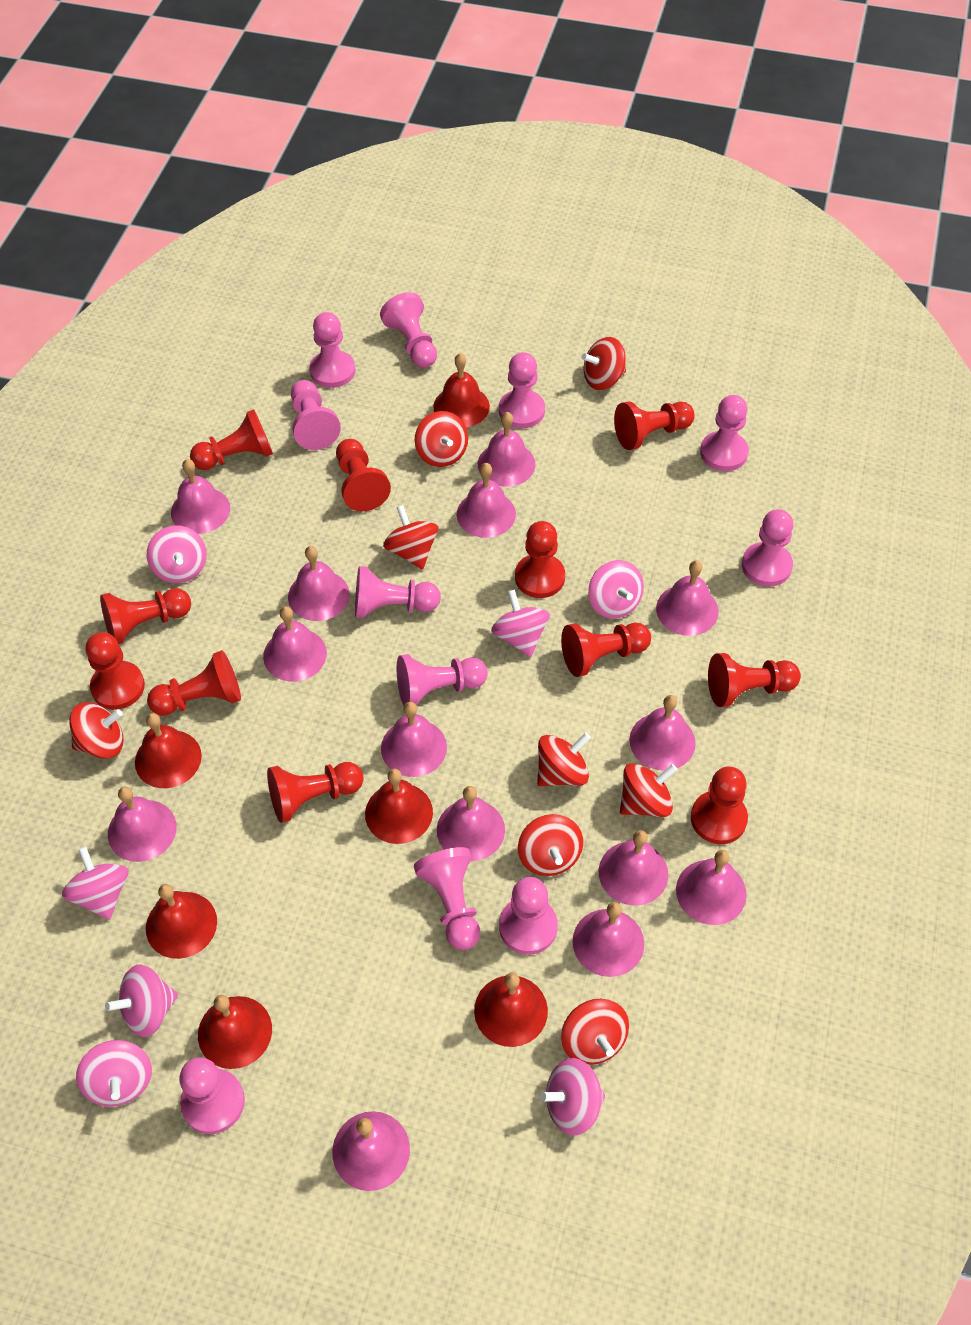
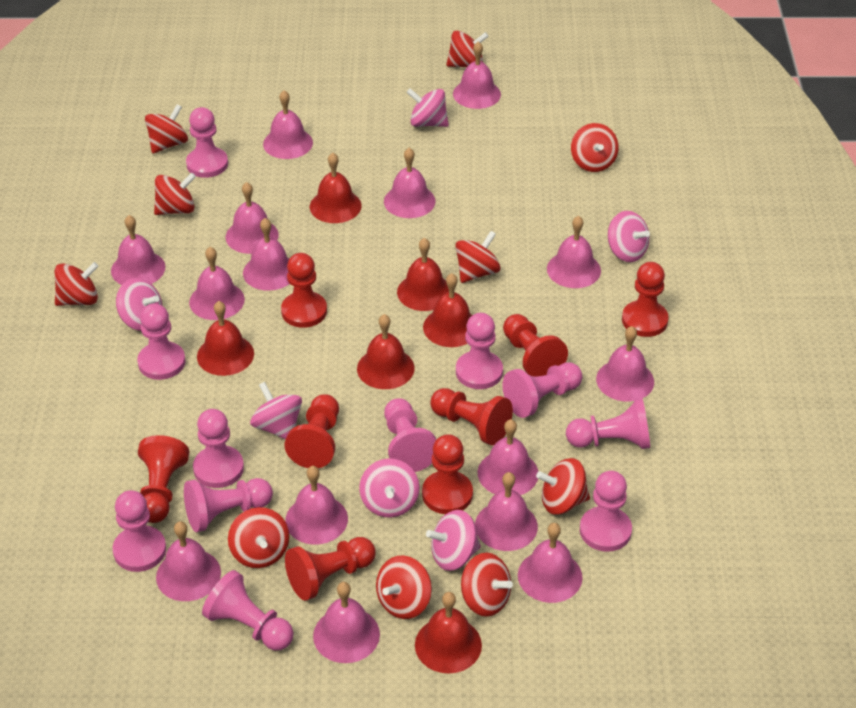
pink bell: [108,787,176,862] [171,459,230,534] [263,606,327,682] [288,546,350,621] [332,1111,410,1191] [381,702,447,777] [437,786,505,861] [457,463,516,538] [478,412,535,487] [573,902,644,977] [599,830,668,905] [629,695,696,770] [656,561,719,636] [676,850,747,925] = 14 -> [111,215,166,285] [156,521,221,601] [189,247,245,320] [225,182,279,254] [243,218,290,291] [263,90,313,159] [285,466,348,545] [313,582,380,663] [384,148,436,218] [453,41,501,109] [475,472,538,551] [478,419,538,495] [518,523,583,603] [547,216,601,288] [596,326,654,402] = 15
pink spinning top: [62,846,128,920] [76,1040,152,1107] [105,965,178,1037] [147,525,207,583] [491,589,550,657] [540,1058,605,1135] [588,560,644,619] = 7 -> [116,278,162,331] [250,382,302,440] [359,458,420,518] [406,88,449,127] [426,510,481,571] [608,211,650,262] = 6
red pawn: [85,632,145,710] [100,588,191,644] [147,650,241,716] [190,409,273,470] [267,762,364,823] [336,439,391,511] [515,521,565,598] [561,623,651,677] [614,401,695,450] [691,766,748,844] [708,653,801,707] = 11 -> [138,435,189,523] [281,253,327,328] [285,394,339,468] [285,537,375,601] [422,434,473,514] [430,388,513,445] [503,314,568,377] [622,262,669,337] = 8
red spinning top: [69,702,124,759] [383,505,438,569] [415,411,468,467] [518,814,583,876] [537,733,591,786] [561,999,629,1065] [582,337,626,390] [620,763,677,817] = 8 -> [55,262,98,306] [145,104,188,154] [154,173,196,215] [228,507,289,568] [376,556,432,619] [446,31,489,67] [455,231,501,283] [461,553,513,617] [536,458,590,515] [571,123,619,172] = 10

